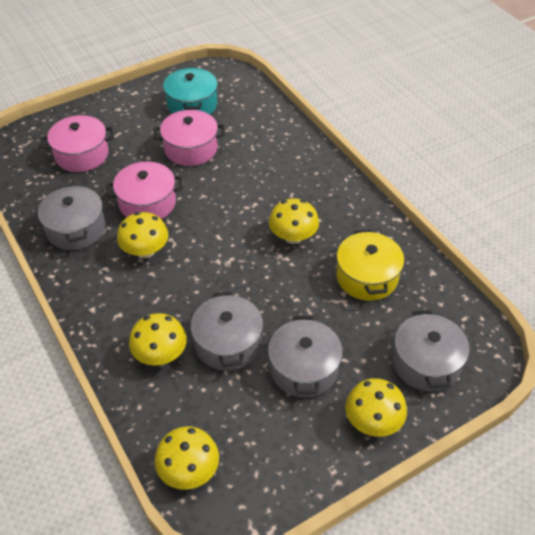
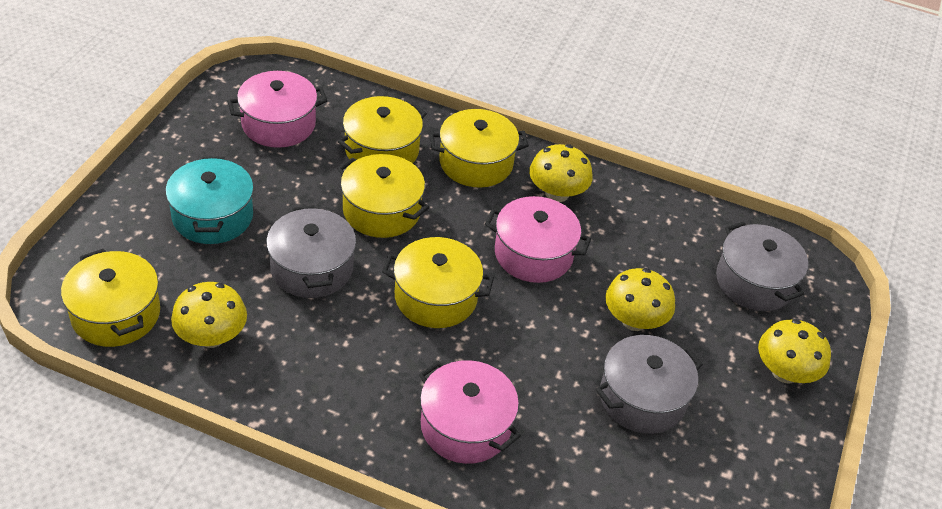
grey pot: [38,184,105,250] [191,292,263,371] [268,316,343,398] [392,310,469,391] = 4 -> [266,205,356,298] [595,335,703,434] [716,221,808,311] = 3
yellow mushroom: [117,212,168,258] [129,313,187,366] [155,426,219,490] [269,198,319,244] [345,378,407,437] = 5 -> [171,282,247,348] [529,144,593,202] [605,268,675,331] [758,319,831,384] = 4
yellow pot: [336,229,404,301] = 1 -> [61,249,160,347] [338,96,427,163] [338,154,429,238] [382,237,494,328] [429,109,529,188] = 5

